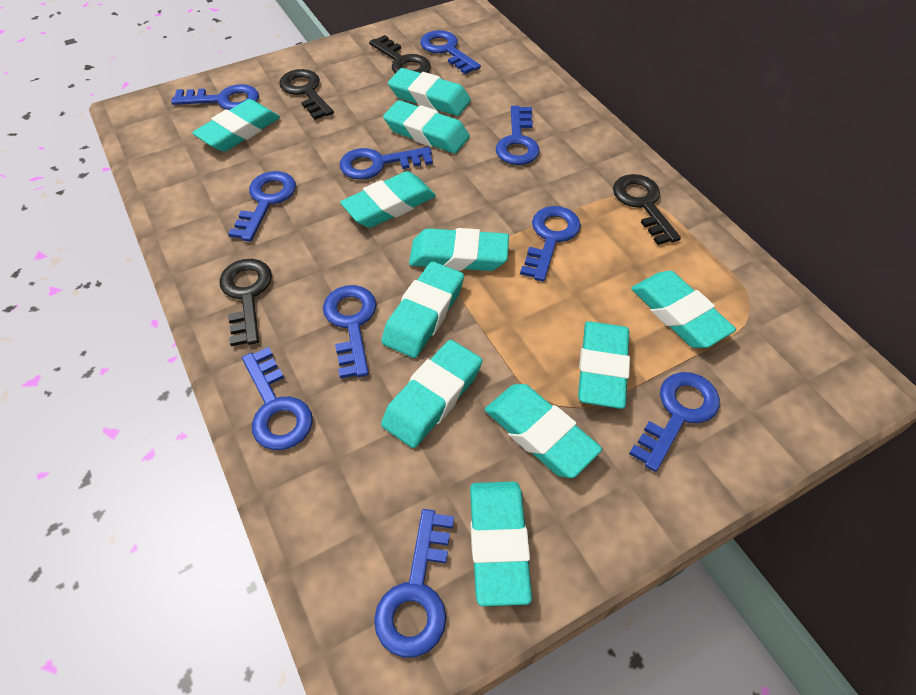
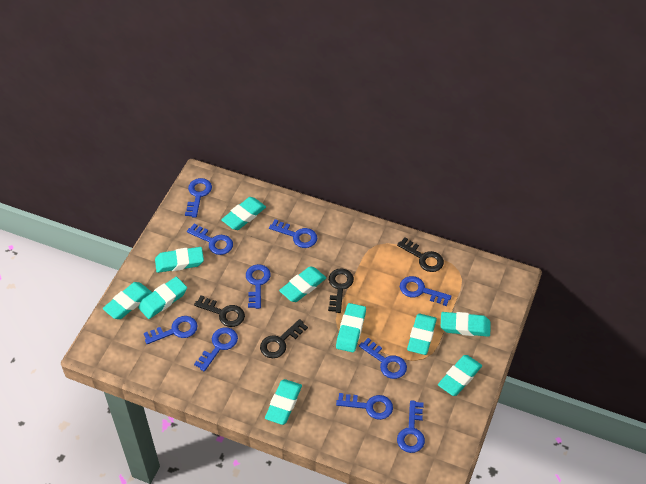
turquoise eraser: [192,99,280,151] [340,171,436,228] [381,262,464,358] [381,340,482,448] [383,100,470,154] [388,68,471,116] [409,228,509,271] [470,482,532,606] [485,384,602,478] [578,321,630,409] [631,271,736,348] = 11 -> [103,282,152,319] [138,277,187,319] [155,247,204,273] [221,197,266,230] [265,379,302,425] [279,266,326,302] [336,303,366,352] [407,314,437,355] [438,355,482,396] [441,312,491,337] = 10

